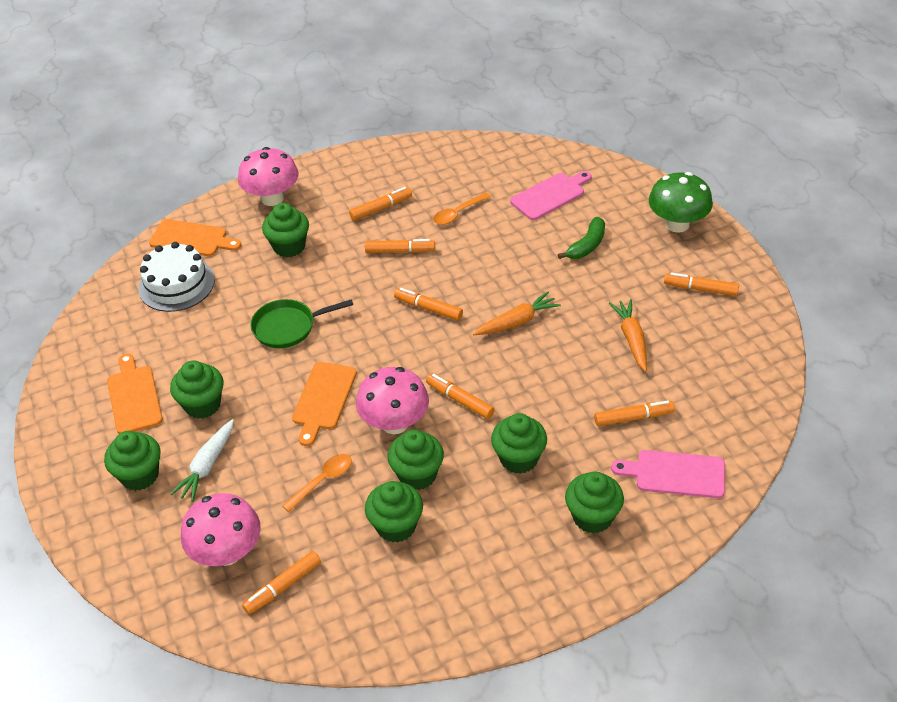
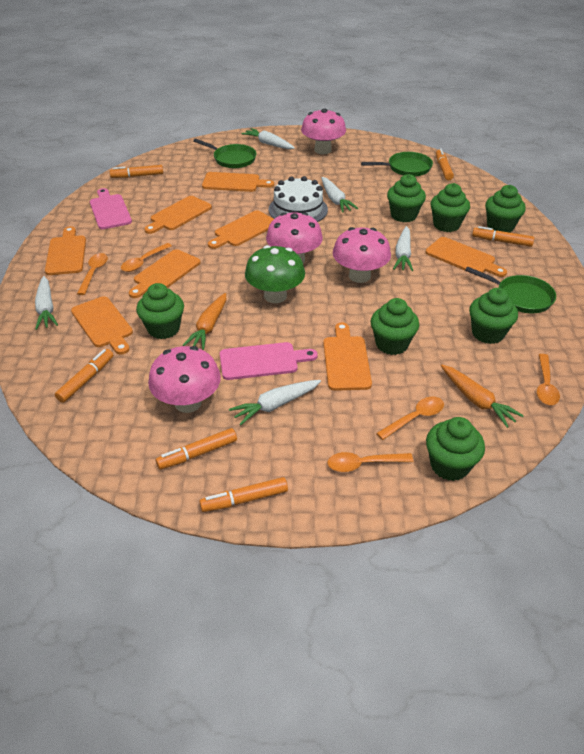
green banana: [558,217,605,259] = 1 -> none = 0
green pan: [250,299,353,348] = 1 -> [193,139,256,168] [361,152,433,177] [465,267,556,313] = 3
orange cutting board: [107,353,163,434] [149,219,241,256] [292,362,357,446] = 3 -> [45,226,86,275] [71,296,133,354] [129,249,201,298] [144,196,212,234] [202,172,274,192] [208,210,274,249] [323,322,372,391] [426,237,507,277] = 8
orange marker: [242,551,321,614] [349,187,412,221] [365,239,435,253] [394,288,463,321] [426,373,495,419] [594,400,675,426] [664,273,739,296] = 7 -> [55,349,113,403] [110,165,163,178] [156,428,237,470] [199,477,288,512] [436,149,454,180] [472,226,534,247] = 6
orange spoon: [282,454,352,512] [433,192,491,225] = 2 -> [77,253,108,295] [121,243,172,272] [328,452,413,472] [376,397,444,440] [537,354,560,405] = 5
pink mushroom: [181,493,260,566] [238,147,298,206] [356,367,429,434] = 3 -> [148,346,221,413] [266,212,323,263] [301,108,346,154] [333,227,391,283] = 4
white carrot: [170,419,234,502] = 1 -> [35,276,58,330] [229,380,321,426] [241,128,295,149] [321,177,358,213] [393,226,413,271] = 5

